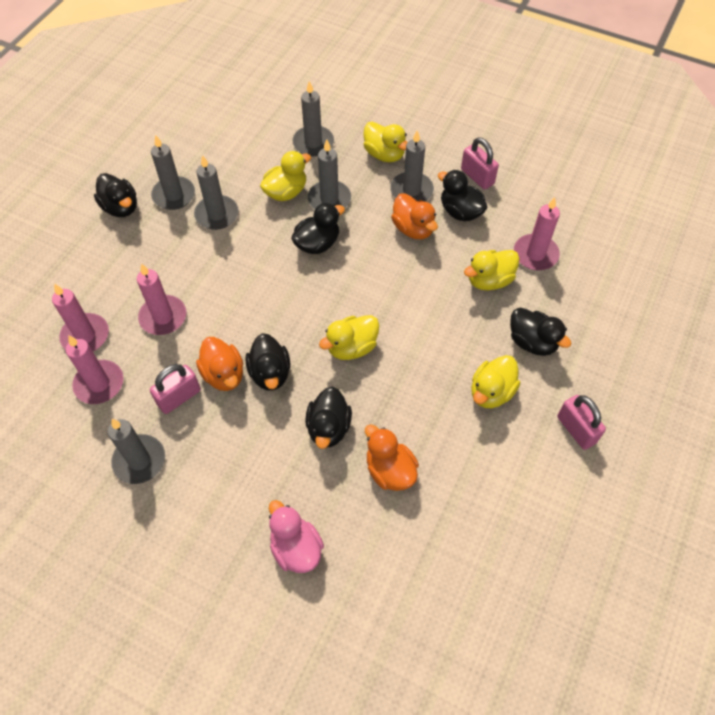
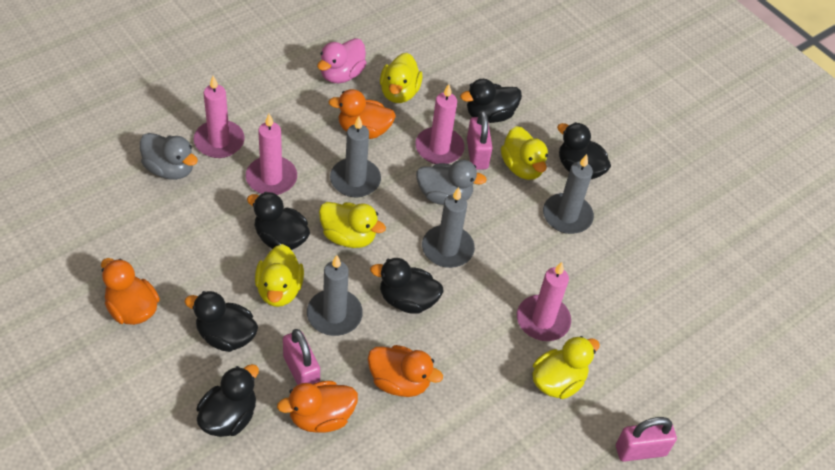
grey candle: [107,419,165,484] [151,135,195,210] [194,155,238,230] [292,81,334,156] [308,139,351,209] [390,130,434,202] = 6 -> [307,255,363,336] [330,116,381,197] [422,187,475,268] [543,154,594,234] = 4
grey duck: none = 0 -> [140,133,198,180] [416,160,487,205] = 2
orange duck: [196,337,243,391] [365,424,419,491] [391,193,438,239] = 3 -> [101,258,160,325] [277,381,358,433] [328,89,396,139] [368,345,443,397] = 4

